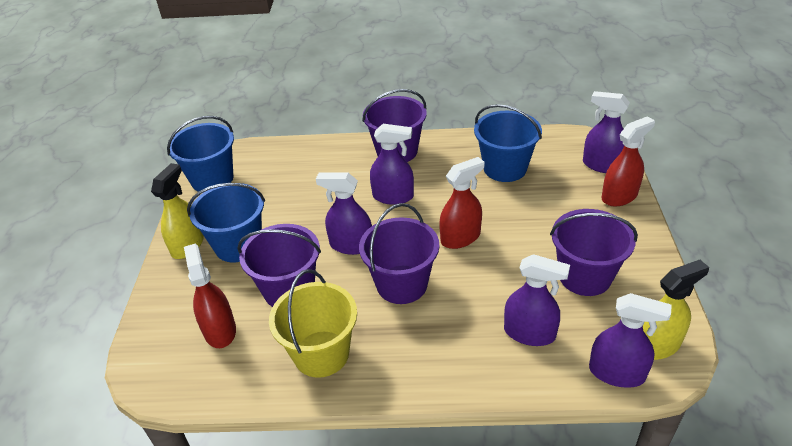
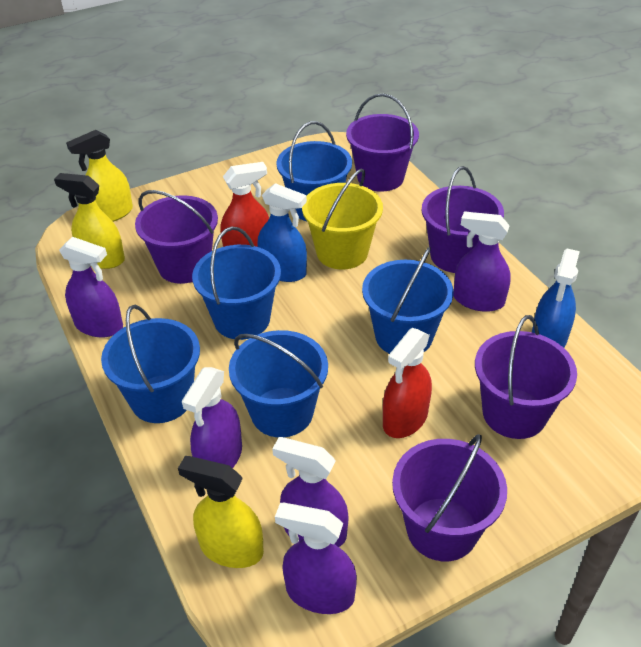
blue bucket: [167,116,234,192] [187,183,265,262] [474,104,542,182] = 3 -> [101,305,200,423] [192,227,281,340] [229,330,328,437] [276,121,352,222] [362,247,453,354] = 5
blue spray bottle: none = 0 -> [257,183,307,282] [532,249,580,348] = 2
purple bucket: [237,224,321,307] [359,203,439,304] [362,89,426,162] [550,209,638,296] = 4 -> [135,190,218,284] [346,93,419,192] [392,434,507,561] [421,166,504,273] [475,315,577,439] = 5
red spray bottle: [184,244,236,348] [439,157,485,249] [602,116,655,206] = 3 -> [220,162,269,247] [383,328,432,438] = 2
yellow spray bottle: [151,163,204,259] [643,260,709,360] = 2 -> [54,173,125,269] [66,130,133,222] [178,456,264,568] = 3

